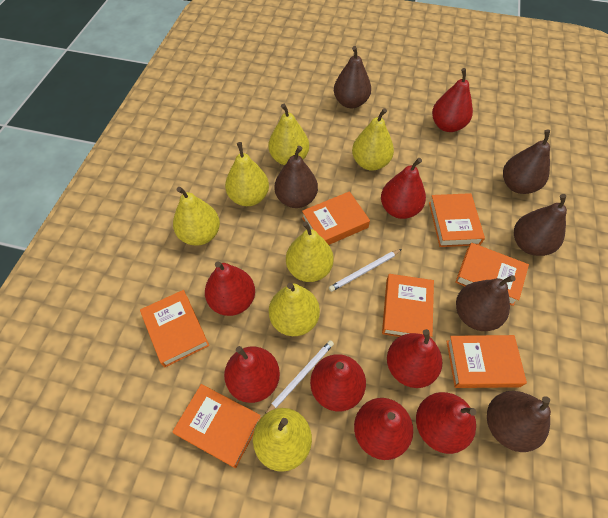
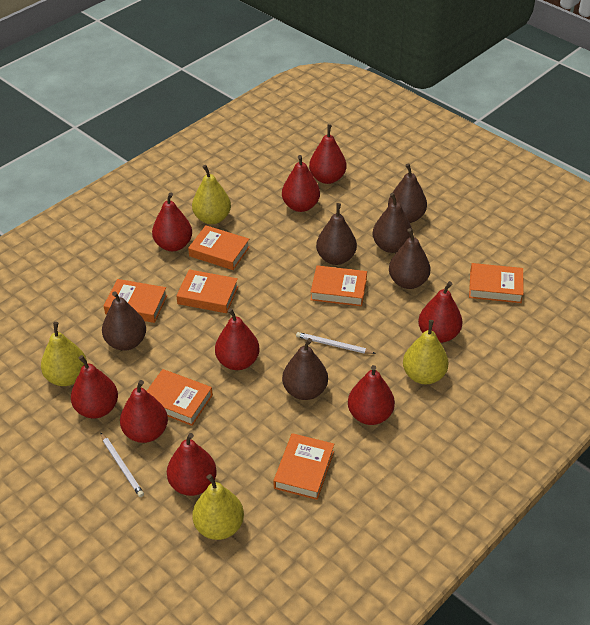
red pear: [205,261,255,316] [224,346,280,403] [310,354,366,411] [354,398,413,460] [381,158,426,219] [387,329,442,388] [416,392,476,454] [432,68,473,132] = 8 -> [71,355,118,418] [120,380,168,443] [152,192,192,251] [167,433,217,496] [215,308,260,370] [282,155,320,212] [309,124,346,184] [348,365,395,425] [418,281,463,343] = 9
yellow pear: [173,187,220,246] [225,142,269,206] [253,408,312,472] [268,104,309,165] [269,283,320,336] [286,221,334,282] [352,108,394,171] = 7 -> [41,322,87,386] [192,165,231,224] [192,474,244,540] [403,320,449,384] = 4

